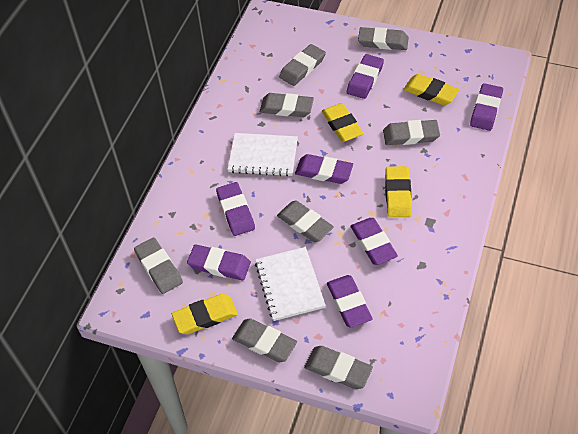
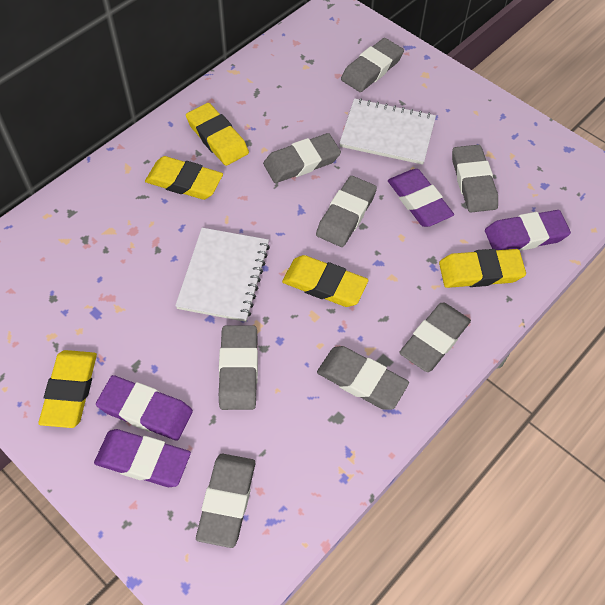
purple eraser: [187,245,251,280] [216,182,255,236] [295,154,353,184] [327,275,372,328] [347,54,384,99] [350,218,398,265] [470,83,503,131] = 7 -> [94,429,191,487] [96,375,193,441] [388,169,454,227] [485,210,571,251] = 4
yellow eraser: [172,294,238,334] [322,103,364,142] [385,166,412,217] [403,74,459,105] = 4 -> [38,350,97,428] [145,156,223,200] [186,103,249,166] [282,255,368,307] [439,249,526,288] = 5

